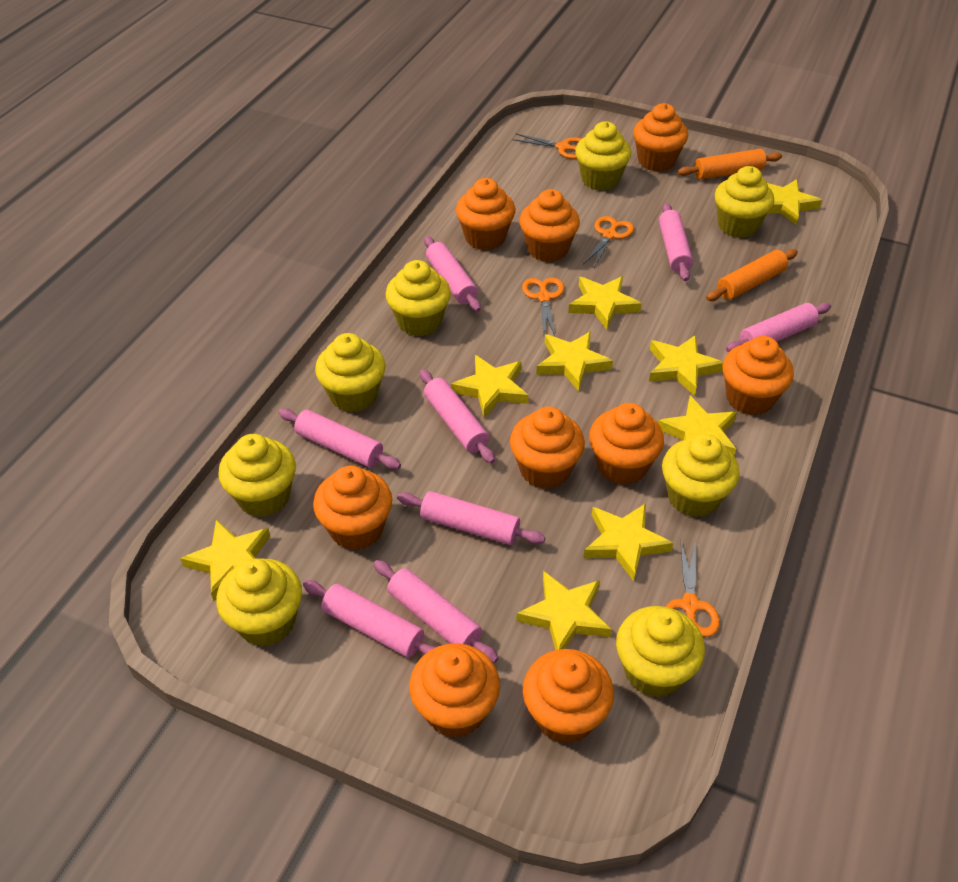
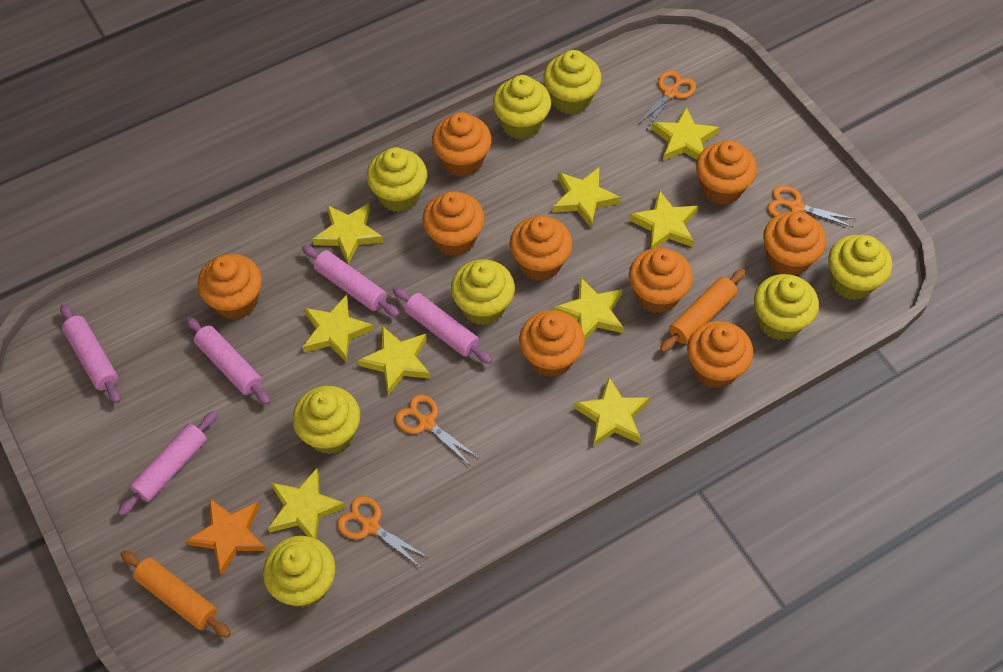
orange star: none = 0 -> [185,498,266,575] = 1
pink rolling pin: [278,408,401,469] [303,580,436,658] [374,560,499,663] [397,491,546,545] [420,369,495,464] [424,236,481,312] [659,203,693,281] [726,303,831,352] = 8 -> [60,304,121,403] [118,411,217,516] [186,317,270,405] [302,245,399,317] [393,287,492,364] = 5

